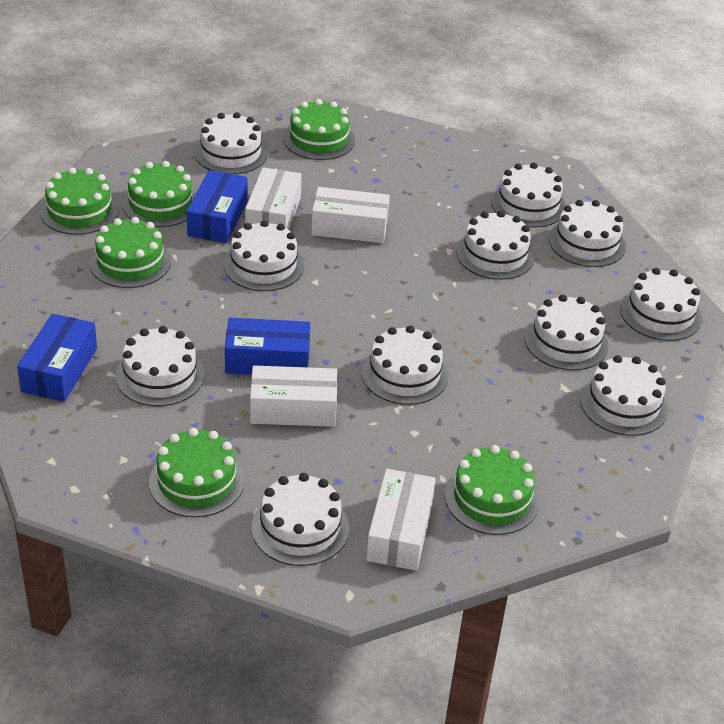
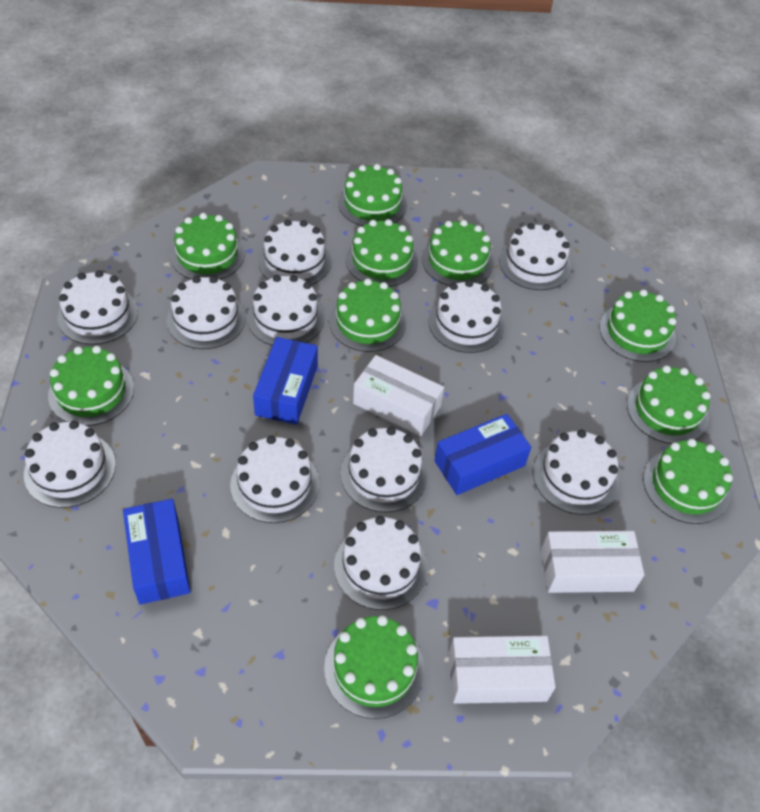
green cake: [40,167,119,235] [89,217,171,288] [122,161,196,227] [149,428,245,517] [283,99,355,160] [445,445,539,535] = 6 -> [48,346,134,426] [170,213,245,280] [324,615,424,719] [329,279,406,352] [338,164,407,226] [346,219,418,287] [422,220,494,286] [599,289,676,362] [627,365,711,444] [643,439,733,524] = 10
white box: [245,167,302,230] [250,366,337,427] [311,187,390,243] [366,469,436,571] = 4 -> [353,355,444,436] [449,636,556,704] [541,531,644,593] = 3

